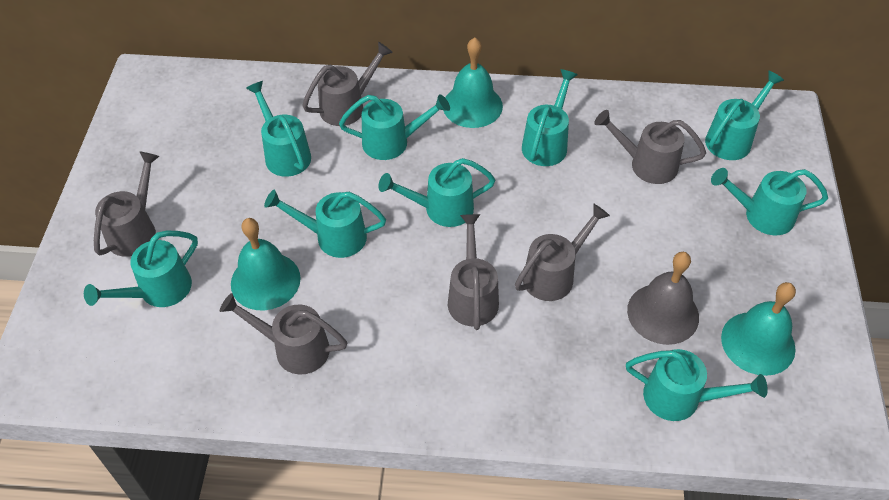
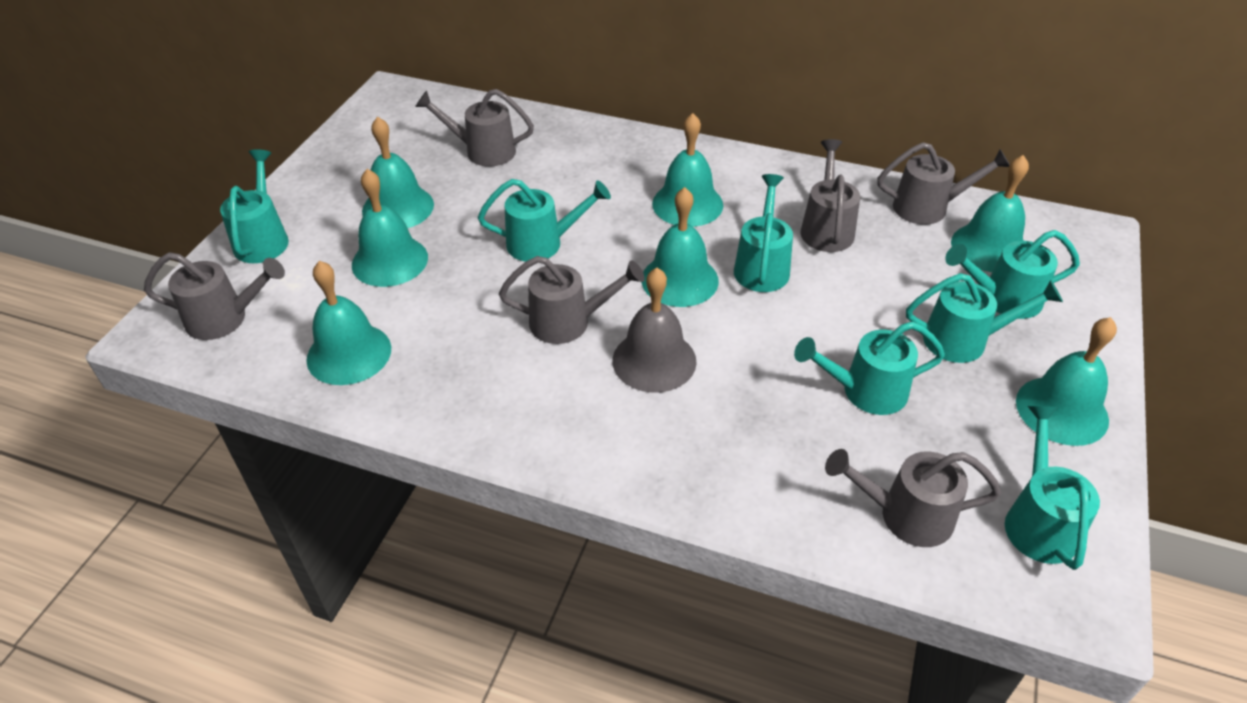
turquoise bell: [231,218,301,310] [443,37,503,128] [721,282,796,376] = 3 -> [306,261,391,385] [352,169,428,287] [362,117,434,228] [641,187,719,307] [652,113,723,227] [951,155,1029,272] [1016,317,1117,446] = 7
turquoise watering can: [84,231,198,307] [246,81,311,177] [264,190,386,258] [339,94,450,160] [378,158,495,227] [522,69,578,166] [626,349,768,421] [705,70,784,160] [711,168,828,235] = 9 -> [220,149,289,263] [478,179,611,262] [734,174,793,292] [794,321,945,415] [906,273,1063,363] [945,230,1080,319] [1005,406,1100,570] = 7

